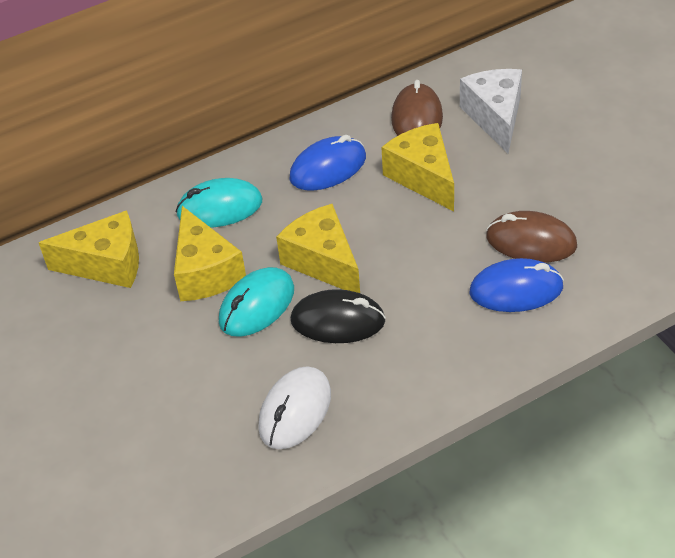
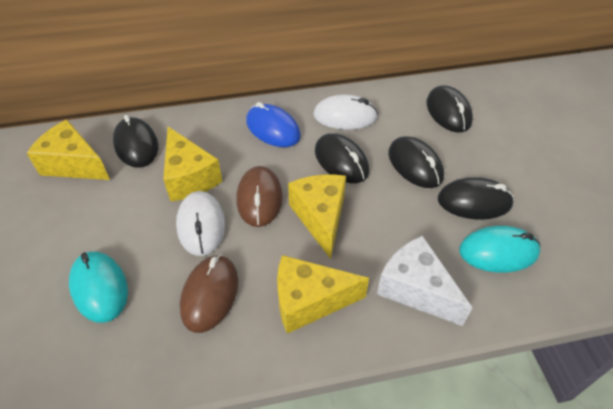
black mouse: [291,289,386,343] = 1 -> [113,115,158,168] [315,133,369,183] [388,136,444,188] [426,85,473,133] [438,177,514,220] = 5
blue mouse: [290,135,366,191] [470,258,564,312] = 2 -> [246,102,301,147] = 1
white mouse: [258,366,331,449] = 1 -> [176,191,225,256] [313,95,378,130] = 2

